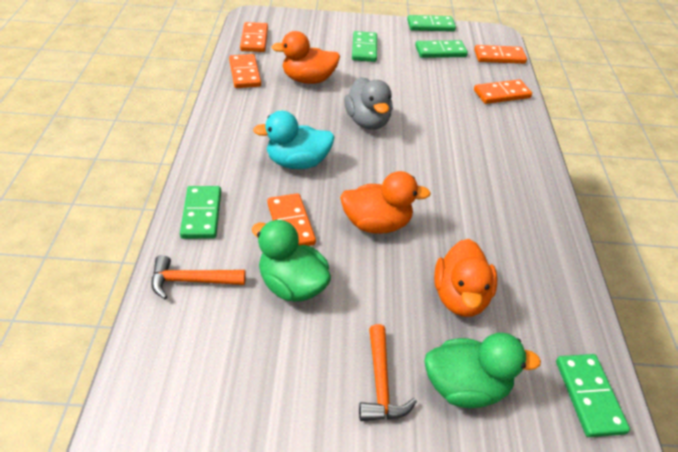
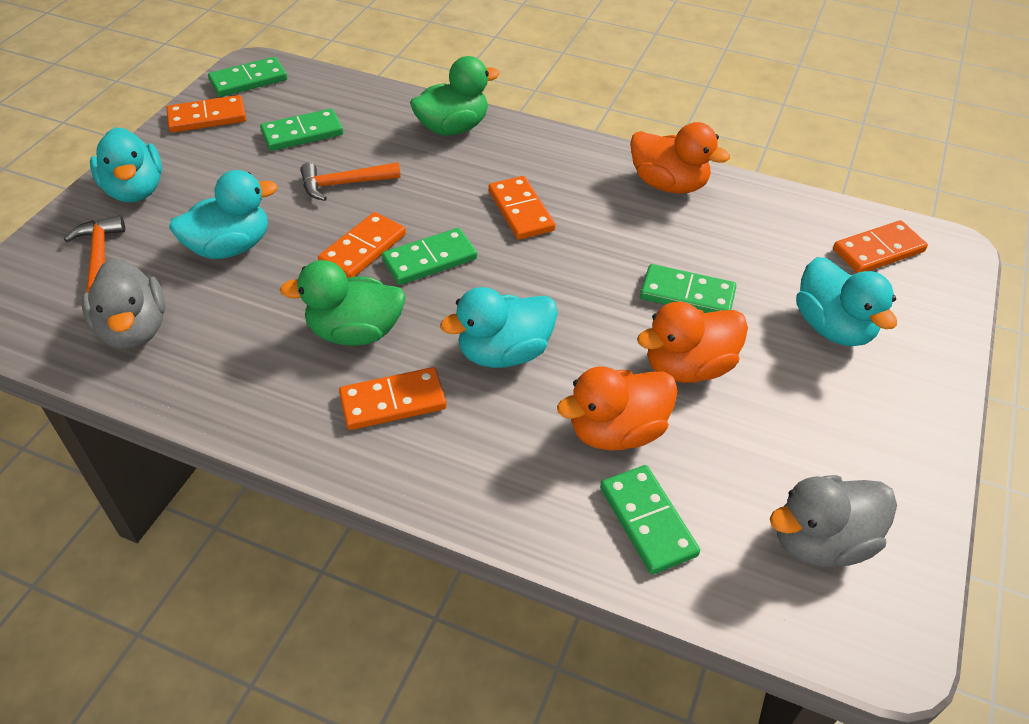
grey duck: [344,77,393,130] = 1 -> [82,258,165,349] [770,475,897,567] = 2
turquoise duck: [253,111,335,169] = 1 -> [90,127,162,203] [169,170,278,259] [440,287,558,368] [796,257,897,346] = 4

